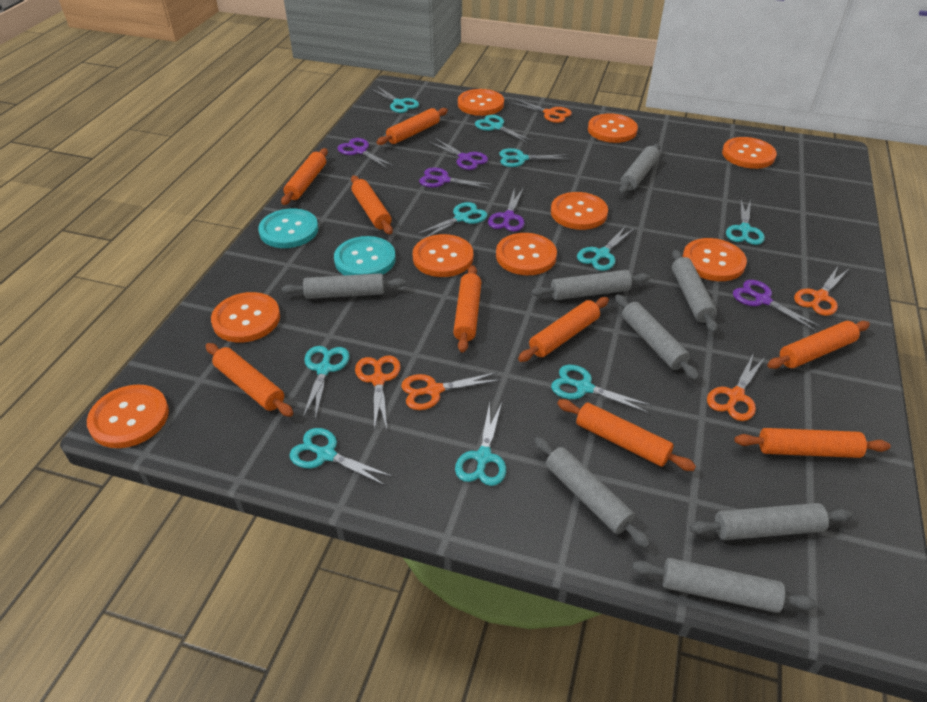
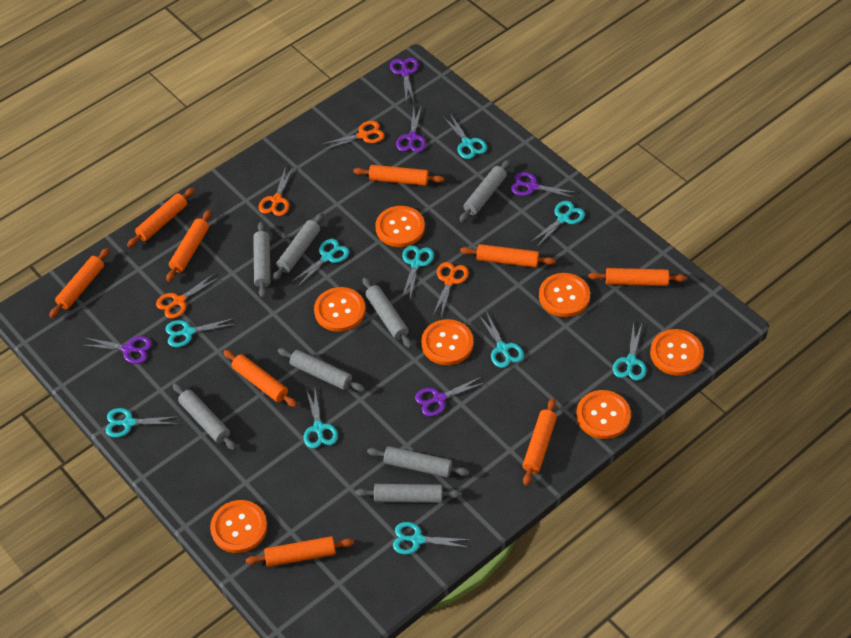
orange button: [87,384,169,448] [211,292,280,343] [413,234,473,277] [458,89,504,116] [496,233,557,275] [551,192,608,230] [588,113,638,143] [682,238,747,281] [722,137,777,169] = 9 -> [210,500,267,553] [314,287,365,332] [376,206,425,247] [421,319,473,365] [539,273,590,317] [576,390,631,439] [650,329,704,376] = 7
orange scissors: [355,355,401,430] [401,372,500,410] [510,99,572,123] [707,353,765,421] [794,267,849,316] = 5 -> [156,273,220,319] [259,166,293,216] [323,121,384,151] [433,262,469,317] = 4
turquoise button: [258,209,318,248] [334,236,396,275] = 2 -> none = 0

